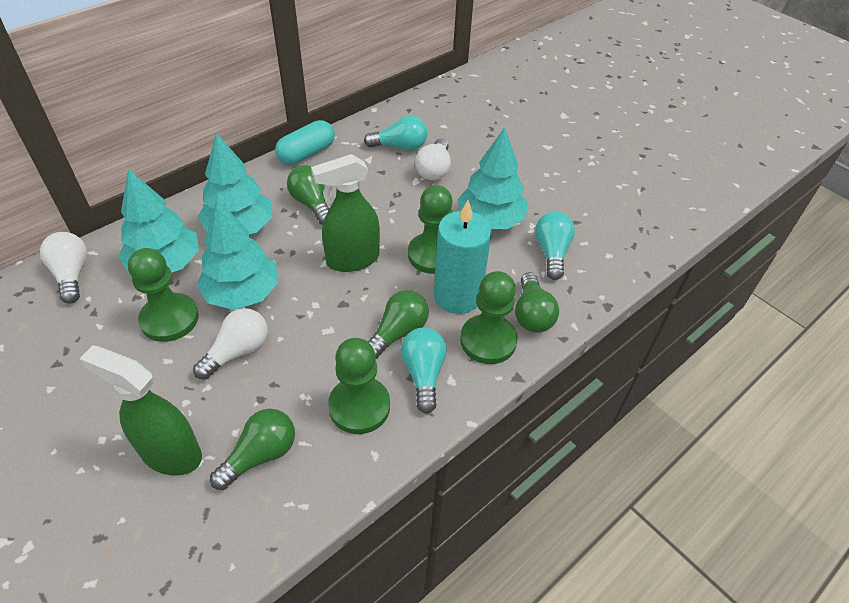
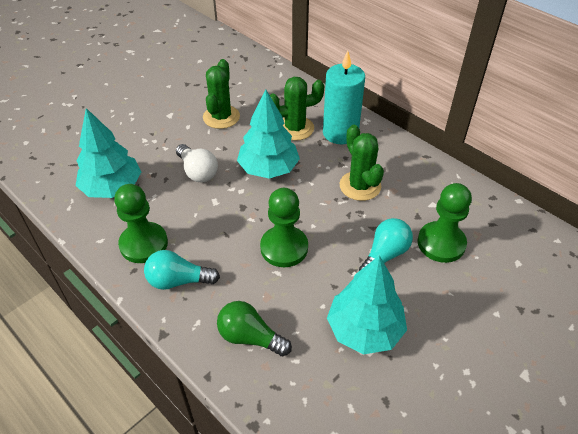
green cactus: none = 0 -> [203,59,240,129] [270,77,324,141] [340,125,384,201] = 3
green light bulb: [210,408,295,490] [287,165,329,225] [368,290,429,359] [515,272,559,333] = 4 -> [217,301,292,356] = 1
green pawn: [128,248,199,342] [328,338,390,434] [408,185,453,274] [460,271,518,364] = 4 -> [114,184,168,263] [260,188,308,267] [418,183,472,263] = 3
green spray bottle: [79,345,202,476] [311,154,380,272] = 2 -> none = 0
turquoise capsule: [275,120,335,165] = 1 -> none = 0
turquoise light bulb: [364,115,427,151] [401,328,447,413] [535,211,575,280] = 3 -> [144,250,220,290] [359,218,413,271] = 2
turquoise tree: [118,169,199,273] [197,200,279,310] [198,133,272,234] [457,127,528,229] = 4 -> [76,108,141,198] [237,90,300,179] [327,255,407,354] = 3
white light bulb: [40,232,87,304] [193,308,268,380] [415,138,451,181] = 3 -> [176,144,218,183] = 1

